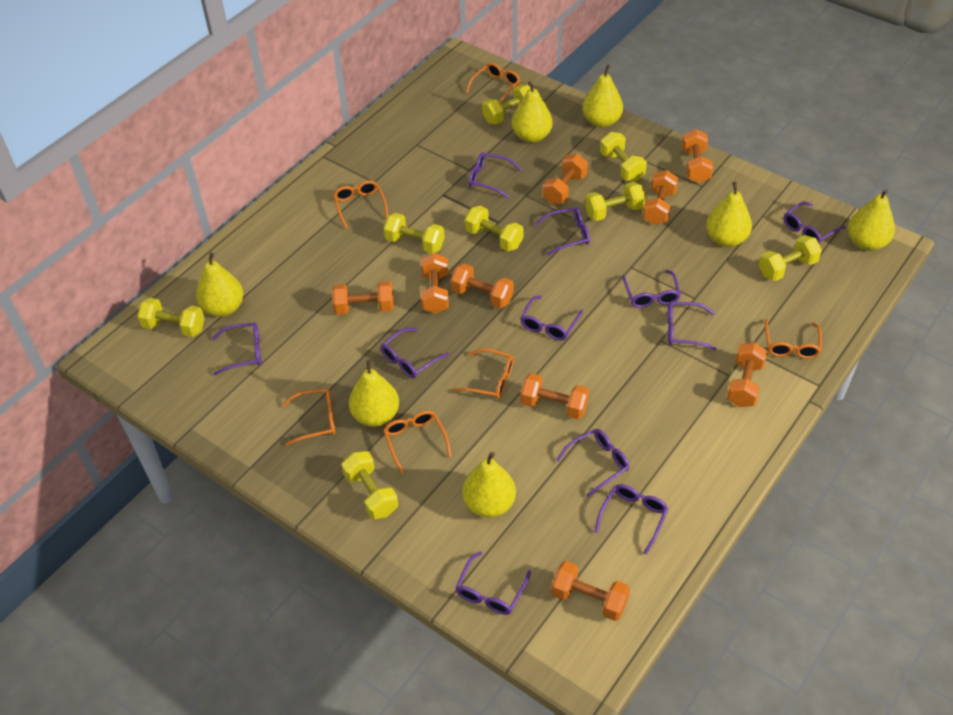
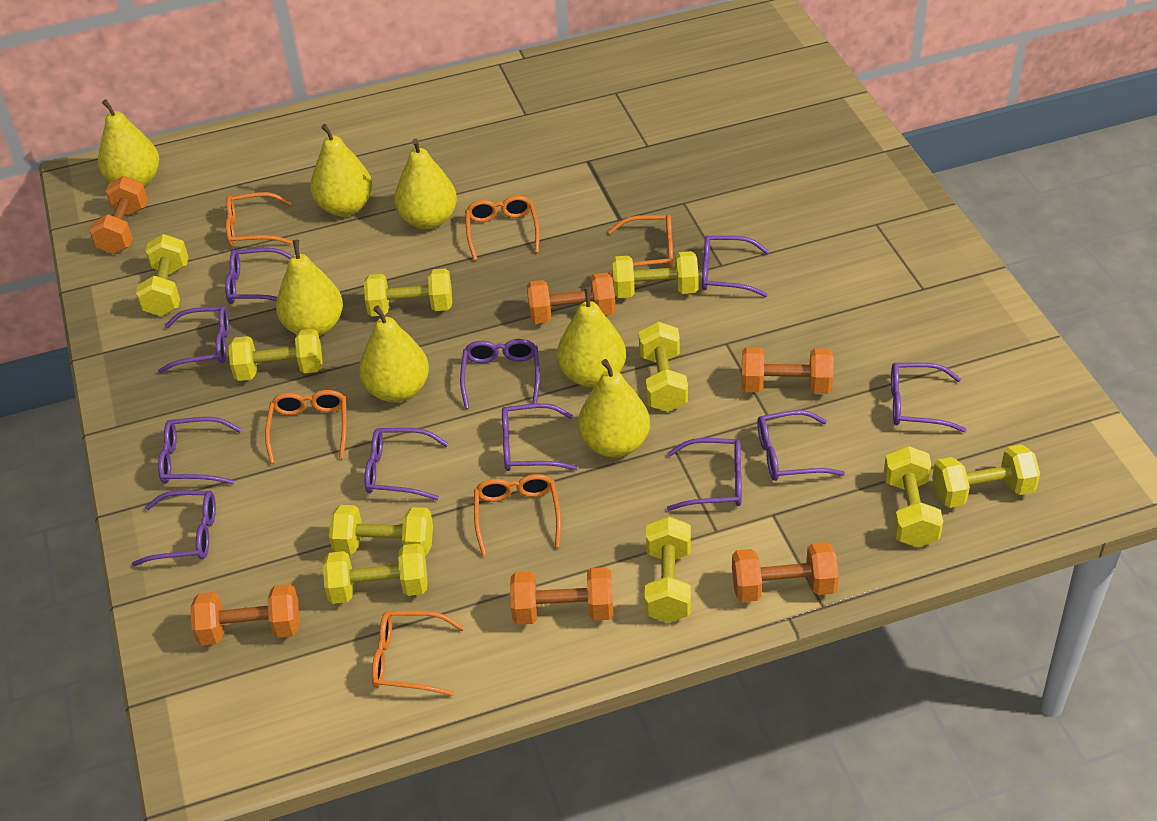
orange dumbbell: [332,281,394,315] [421,253,449,314] [450,264,514,309] [520,373,589,419] [543,154,588,204] [551,561,630,621] [643,170,678,225] [682,129,713,183] [727,342,768,407] = 9 -> [89,176,148,254] [191,584,300,646] [510,567,614,625] [527,273,616,324] [732,542,839,602] [741,347,833,394] = 6
yellow dumbbell: [137,298,205,337] [341,451,398,519] [383,213,445,254] [465,206,523,251] [482,85,531,125] [585,182,646,221] [600,132,647,182] [759,235,822,281] = 8 -> [136,234,188,316] [229,329,323,381] [323,543,428,604] [329,505,433,556] [364,269,452,316] [612,251,699,298] [639,322,688,412] [645,516,691,623] [884,446,943,547] [932,444,1040,508] = 10

